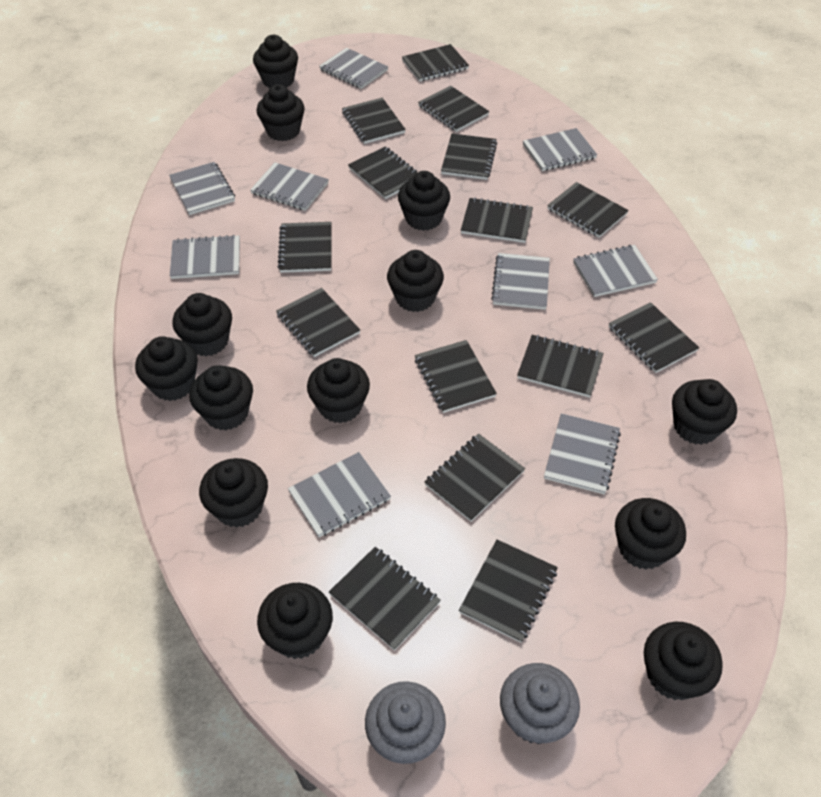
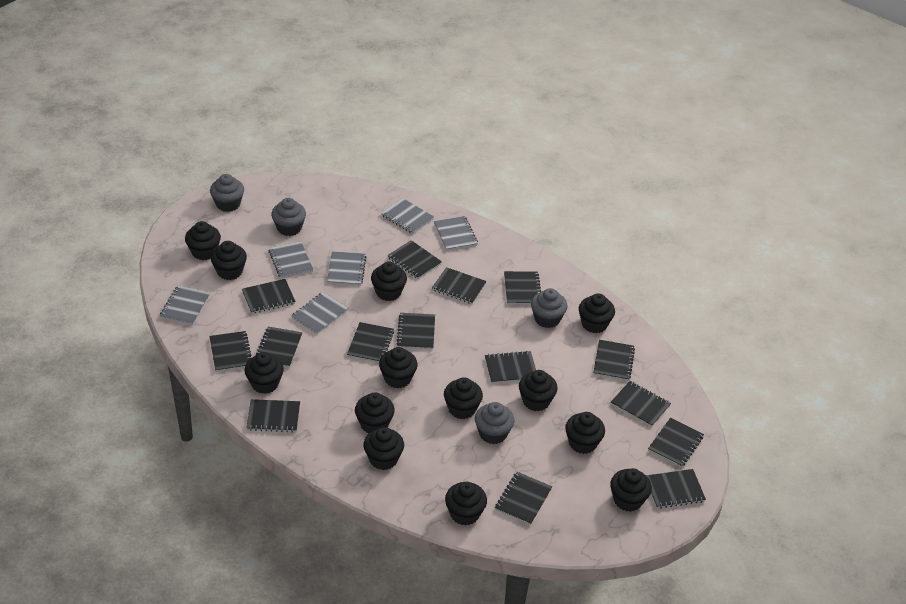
grey cupcake: [365,681,446,764] [500,663,580,744] = 2 -> [210,174,244,212] [271,198,306,236] [475,402,514,444] [531,288,567,328] = 4
grey notebook: [169,162,235,215] [170,235,240,279] [250,162,329,211] [288,452,391,537] [319,48,388,89] [491,253,550,310] [523,128,597,171] [544,413,621,494] [573,245,658,297] = 9 -> [160,285,211,325] [268,241,313,279] [291,292,348,334] [327,251,366,286] [381,198,434,234] [434,216,478,251] = 6

